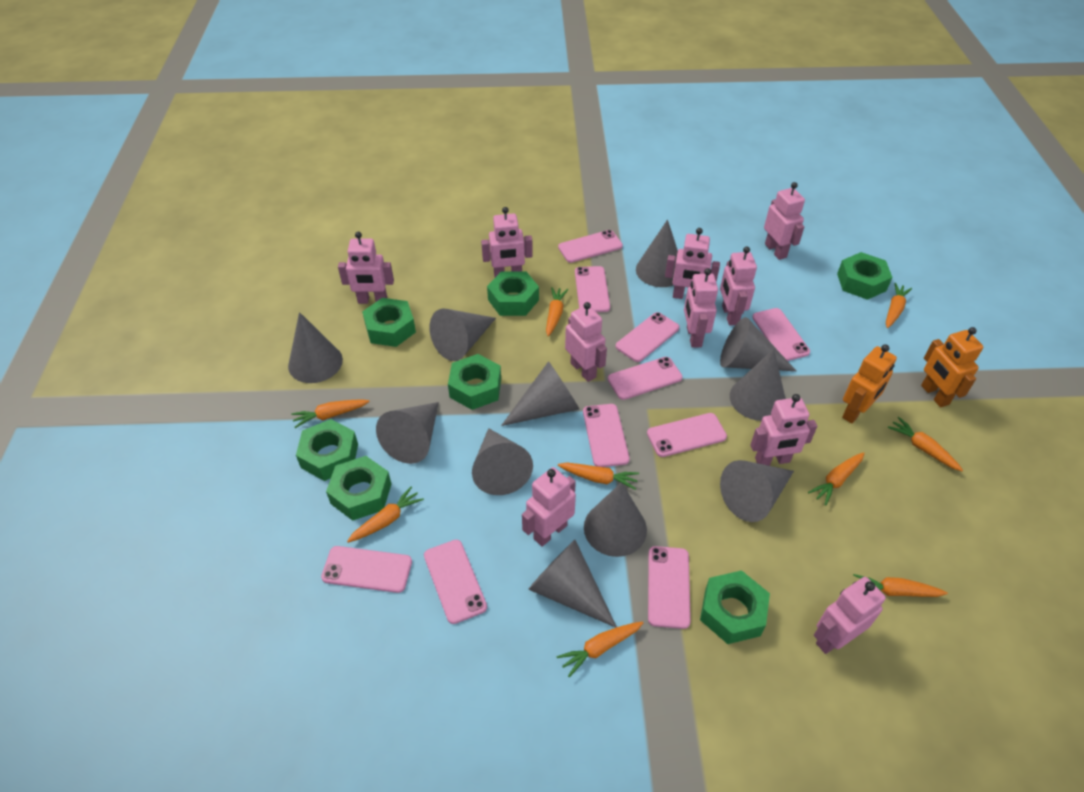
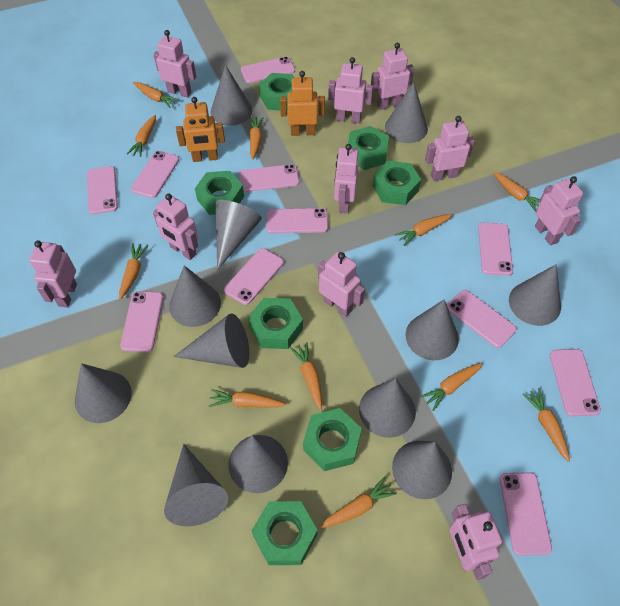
grey cone: [288,312,343,383] [376,402,439,464] [430,308,496,361] [472,428,533,495] [501,361,579,426] [528,540,617,628] [584,482,647,557] [636,220,678,287] [720,317,796,371] [720,460,794,522] [730,349,786,421] = 11 -> [75,363,132,423] [164,444,228,526] [169,266,221,327] [173,314,249,368] [211,65,252,126] [215,200,262,270] [228,435,288,493] [359,378,416,438] [385,82,428,143] [392,441,452,499] [405,299,459,360] [509,264,561,326] = 12
orange carrot: [291,399,370,428] [347,486,424,543] [546,287,568,336] [557,622,643,677] [558,463,639,490] [808,452,865,506] [853,574,948,597] [886,283,912,328] [888,417,963,471] = 9 -> [119,243,149,300] [127,115,156,157] [133,82,179,108] [208,389,286,408] [249,117,264,159] [290,342,322,410] [320,476,397,528] [395,214,452,246] [420,363,483,411] [493,172,540,212] [522,388,570,462] = 11
pink phone: [321,546,412,593] [424,540,487,624] [558,230,623,263] [575,266,610,312] [583,404,630,467] [608,357,682,400] [616,312,680,362] [647,413,727,457] [648,546,691,629] [752,308,810,361] = 10 -> [87,166,118,214] [120,291,163,352] [131,151,179,198] [224,248,284,305] [239,164,299,192] [241,57,295,83] [266,208,328,234] [447,290,517,348] [478,223,513,276] [500,472,552,556] [550,349,601,417] = 11

